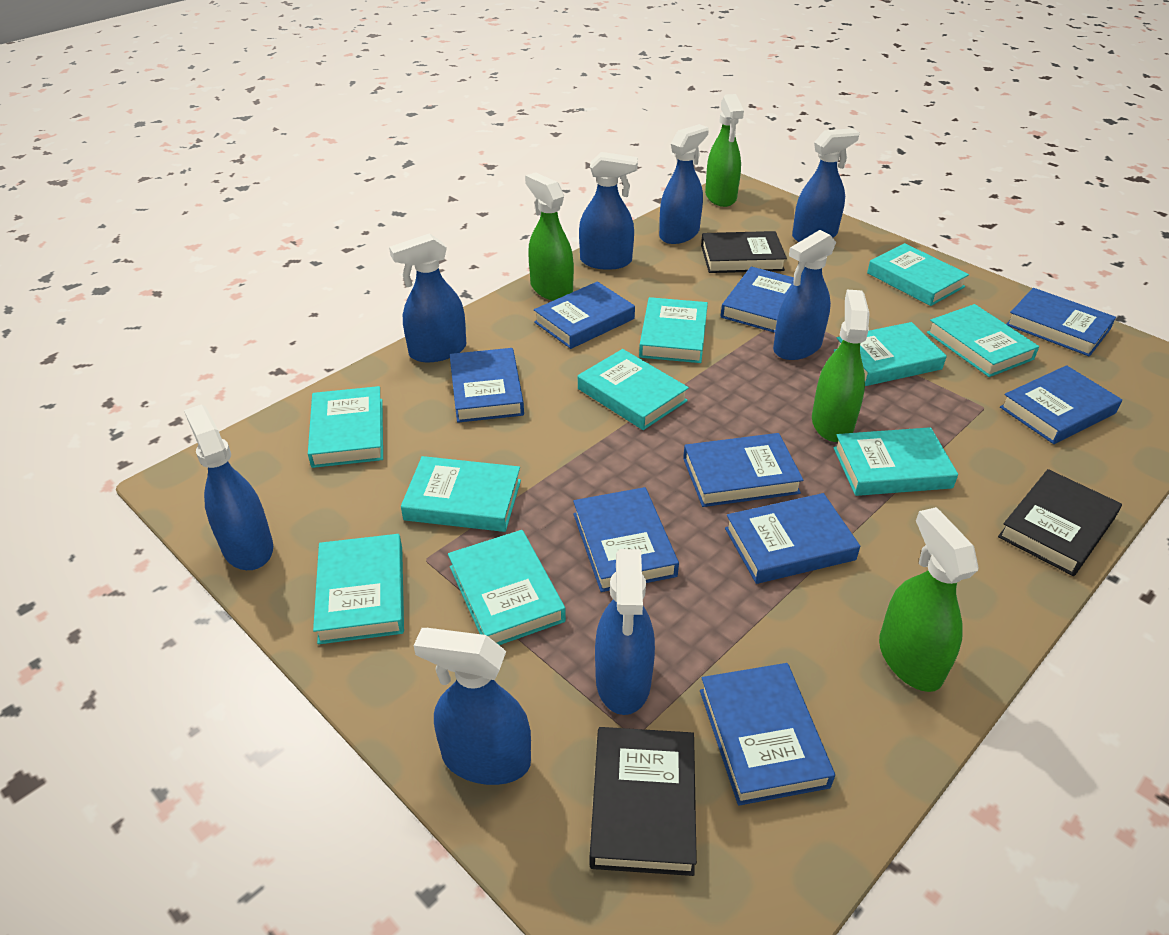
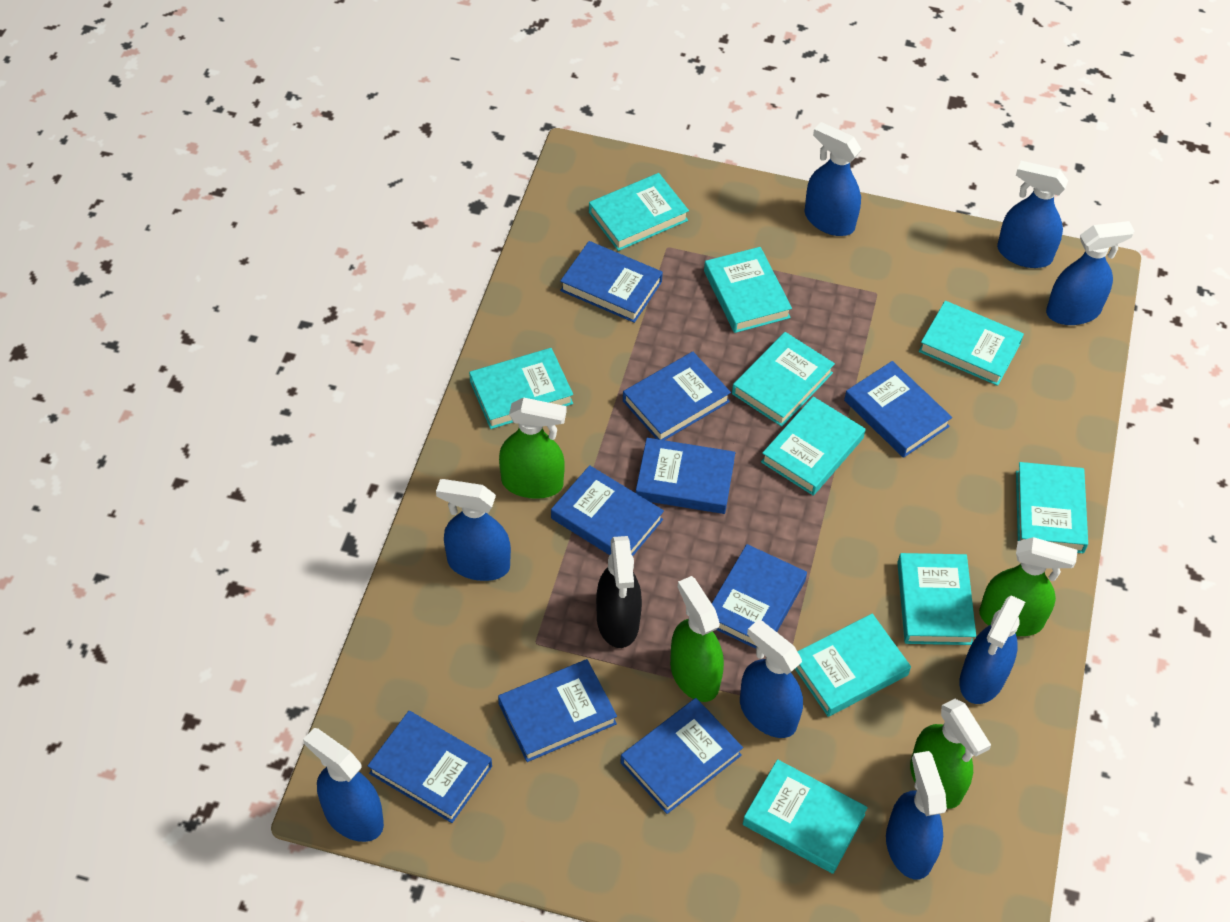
black book: [590,727,697,876] [701,231,787,273] [998,469,1122,576] = 3 -> none = 0
black spray bottle: none = 0 -> [596,536,642,648] = 1

